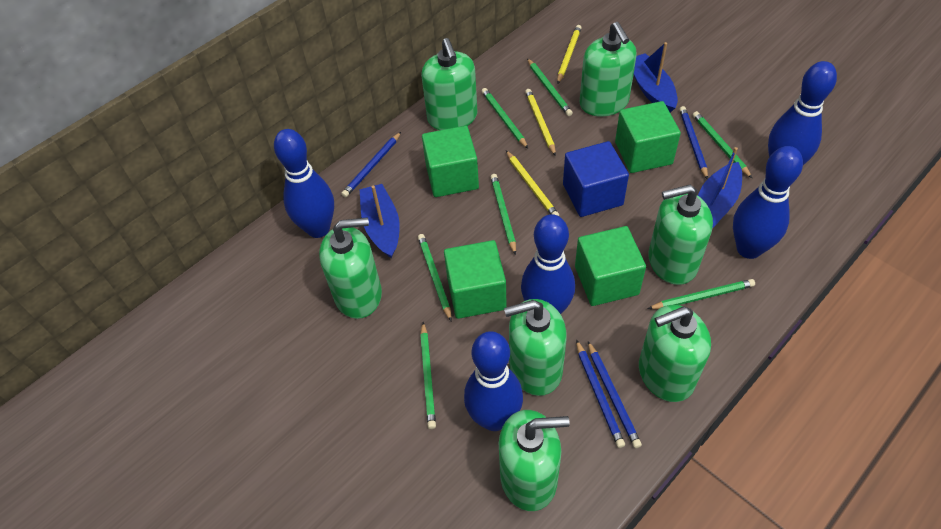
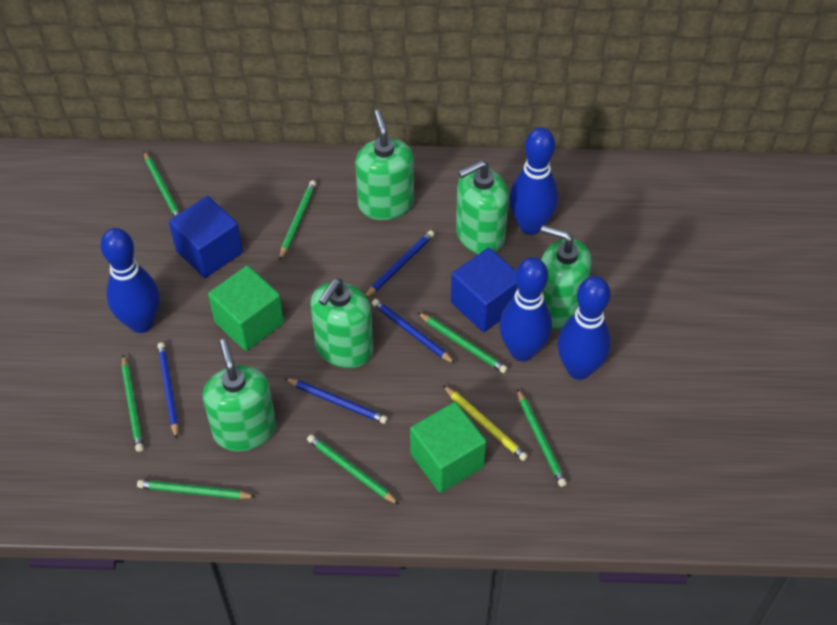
blue boat: [359,184,400,258] [633,42,678,112] [698,147,742,228] = 3 -> none = 0
blue bowling pin: [274,129,334,238] [464,331,523,431] [521,214,575,314] [733,146,803,259] [768,61,837,165] = 5 -> [101,228,160,333] [499,257,552,362] [509,127,558,235] [557,276,611,380] = 4
blue cube: [563,141,629,217] = 1 -> [169,196,243,278] [451,248,518,332] = 2
green cube: [422,126,479,197] [444,240,507,319] [575,226,646,306] [615,101,681,173] = 4 -> [208,265,284,351] [410,402,486,493] = 2
green soap dispenser: [319,217,382,319] [421,38,478,130] [499,410,570,511] [504,299,567,396] [580,22,637,117] [639,305,711,402] [648,185,713,285] = 7 -> [203,339,276,451] [310,279,373,368] [355,110,414,220] [456,160,509,254] [541,225,592,329] = 5
yellow pencil: [506,150,559,216] [525,89,556,156] [557,25,582,84] = 3 -> [443,385,528,461] = 1

